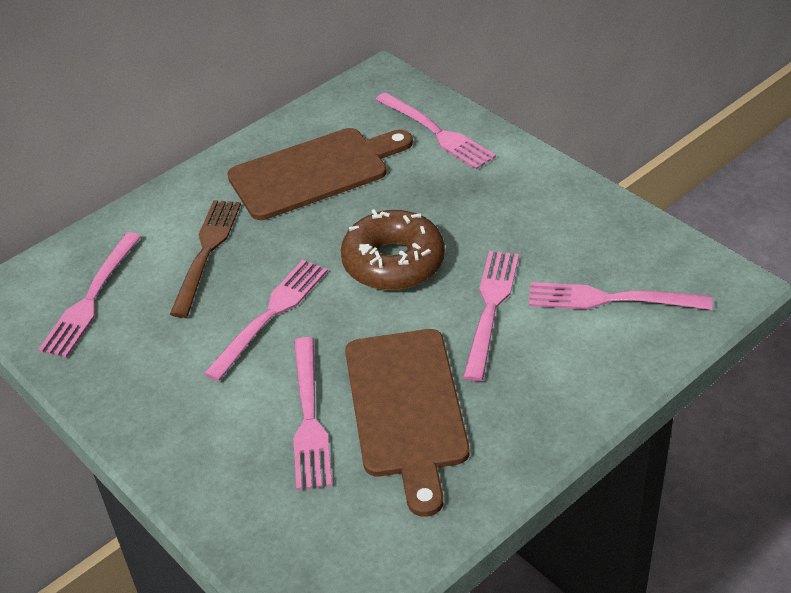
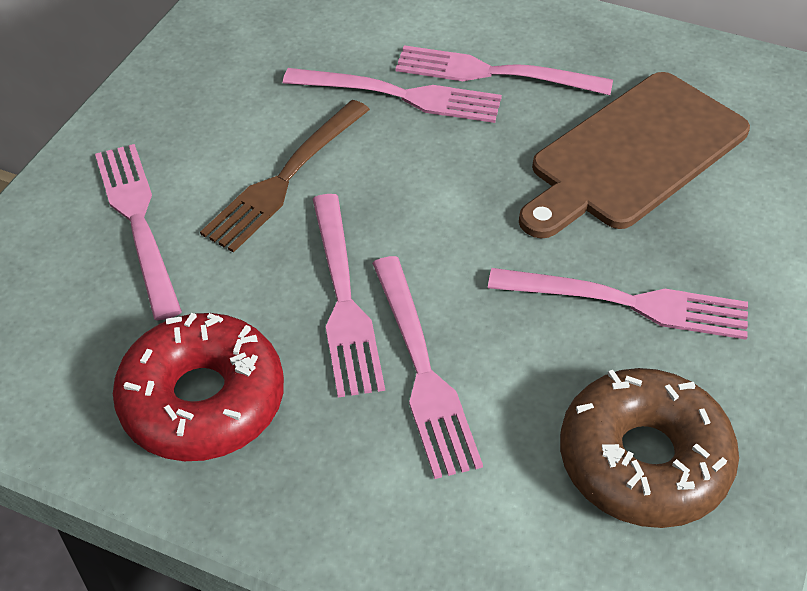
brown cutting board: [227,128,413,220] [345,329,469,517] = 2 -> [519,72,750,238] = 1
red donut: none = 0 -> [113,313,284,461] = 1

